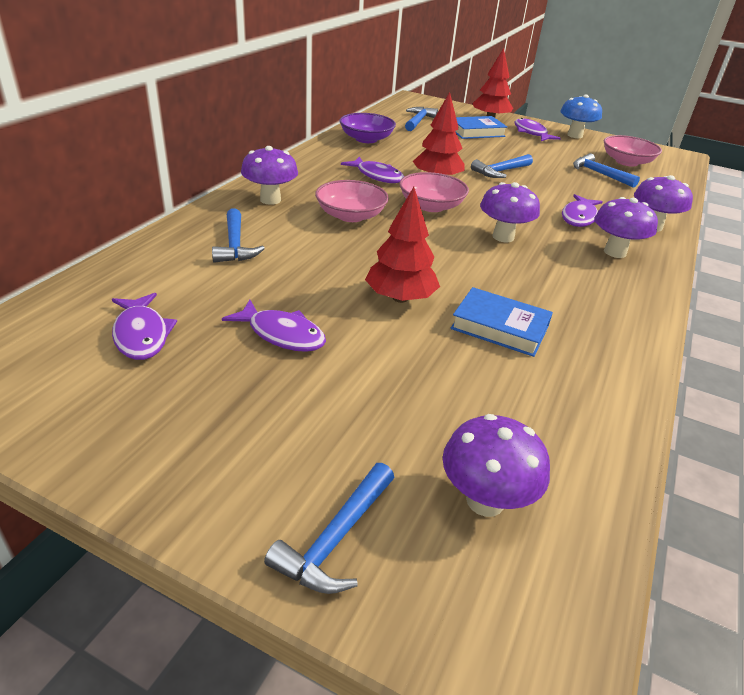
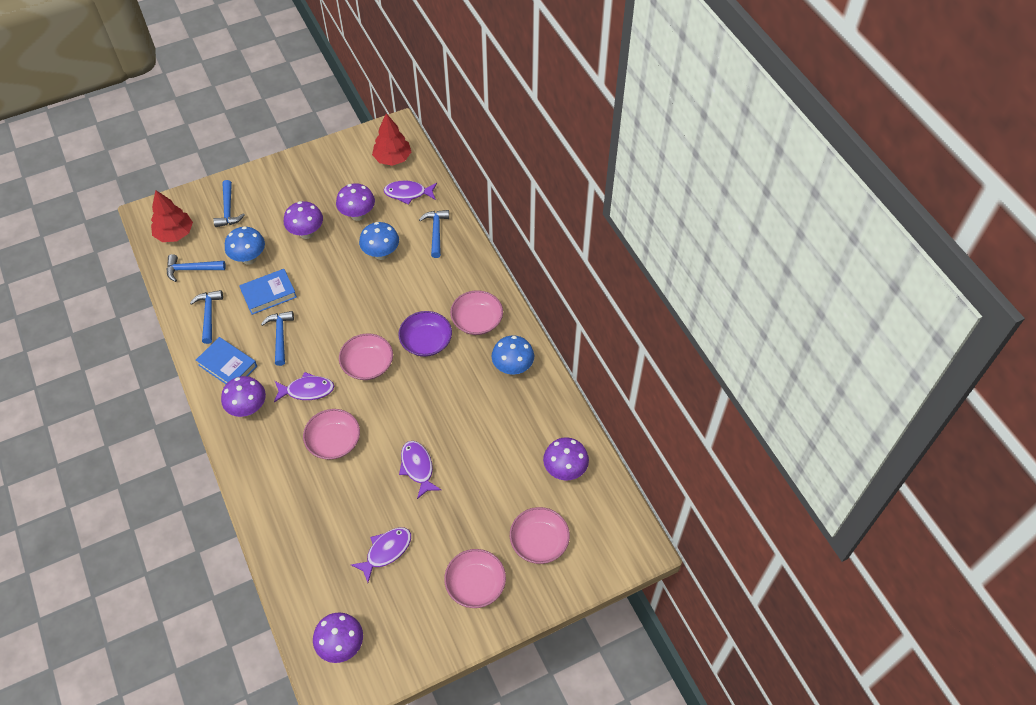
blue mushroom: [561,94,602,138] = 1 -> [225,226,265,265] [359,222,399,260] [492,335,534,375] = 3
pink bowl: [315,180,389,222] [399,172,469,212] [604,135,662,167] = 3 -> [303,409,360,459] [339,333,393,380] [444,549,506,608] [450,290,503,335] [510,507,570,564] = 5
purple fish: [112,293,177,360] [222,300,326,352] [341,156,404,183] [514,118,561,141] [562,194,603,227] = 5 -> [274,372,334,402] [351,527,411,583] [384,180,437,205] [399,441,441,499] = 4
red tree: [365,187,440,303] [413,92,465,175] [473,48,513,118] = 3 -> [151,190,193,242] [372,113,411,166] = 2

